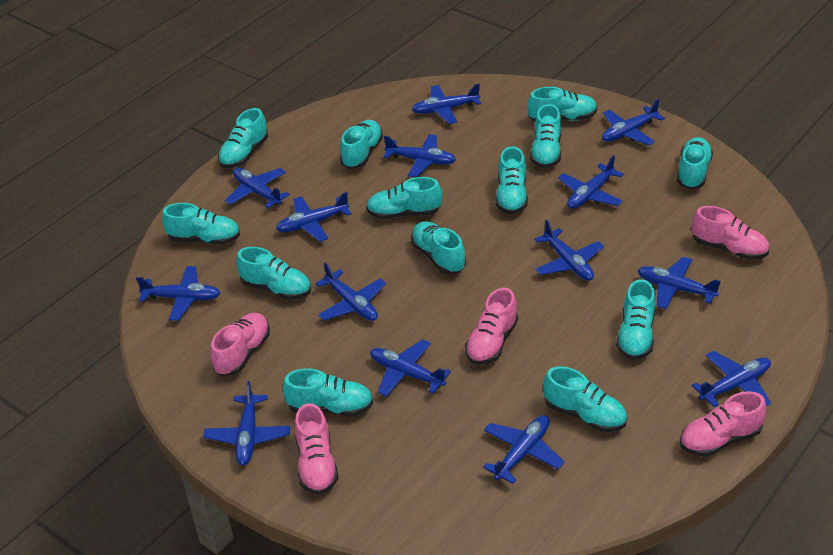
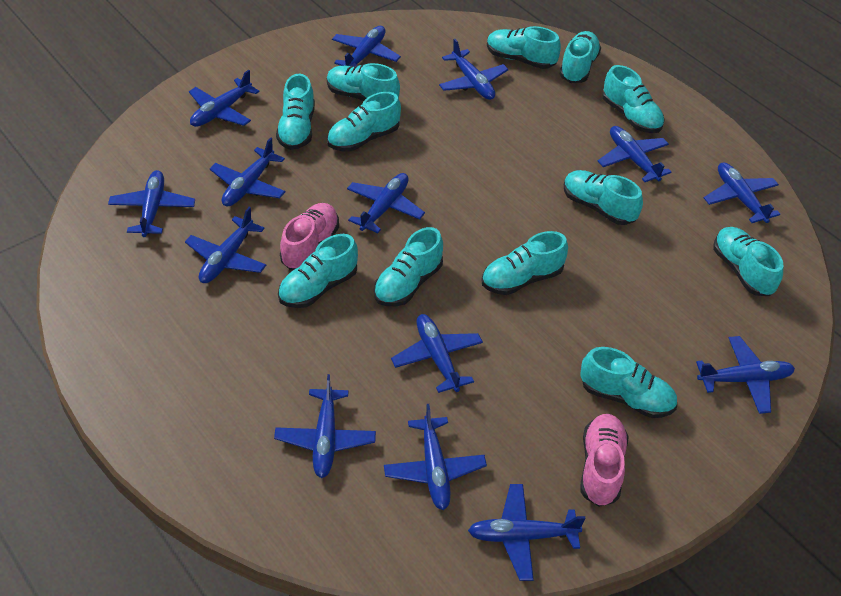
pink shoe: [210,313,270,376] [295,403,338,495] [465,288,518,365] [680,391,766,457] [692,206,769,260] = 5 -> [280,203,339,270] [580,414,629,507] = 2
turquoise shoe: [162,203,240,245] [218,108,268,168] [236,247,311,300] [282,368,373,416] [340,120,383,169] [366,177,442,219] [411,221,466,274] [496,146,528,214] [528,87,597,121] [530,104,561,168] [543,366,627,432] [616,279,656,360] [677,137,713,189] = 13 -> [276,74,315,150] [278,234,358,308] [327,63,400,101] [327,92,401,152] [374,227,443,306] [482,231,568,295] [487,26,561,69] [560,31,601,83] [564,170,643,225] [580,347,677,418] [602,65,664,133] [713,227,783,296] = 12

